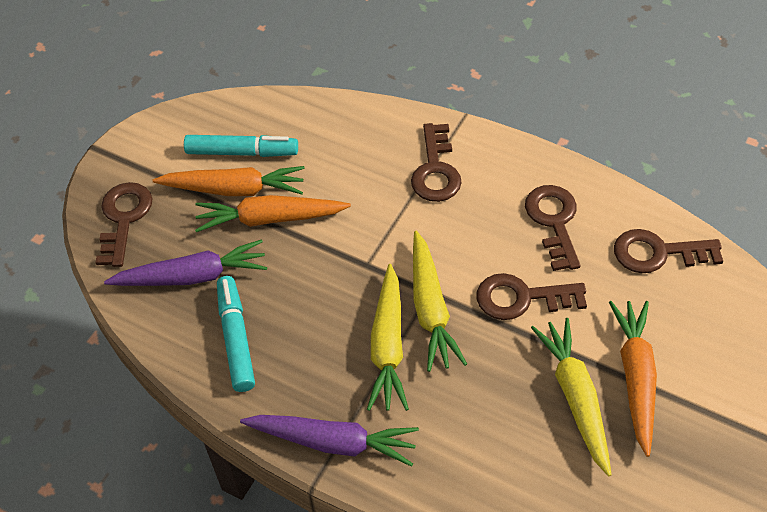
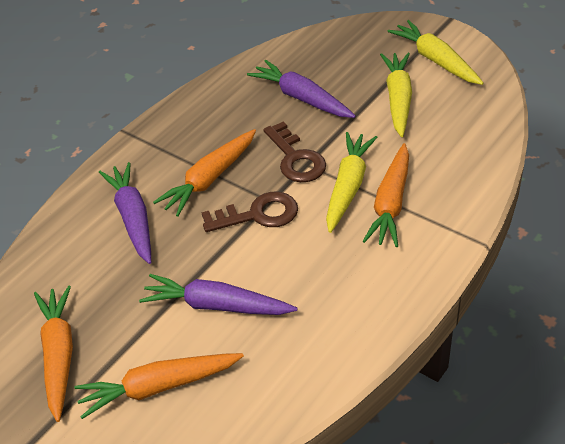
brown key: [95,182,153,267] [411,123,462,202] [476,273,587,320] [525,185,580,271] [614,229,723,273] = 5 -> [202,192,298,232] [263,121,326,182] = 2
orange carrot: [152,166,305,196] [195,195,351,232] [609,301,657,457] = 3 -> [34,285,73,422] [74,353,244,419] [153,129,256,217] [363,143,409,247] = 4
purple carrot: [104,239,267,286] [240,415,419,467] = 2 -> [99,162,151,264] [139,274,297,315] [247,60,356,118] = 3
turquoise marker: [184,135,298,157] [217,276,255,392] = 2 -> none = 0

